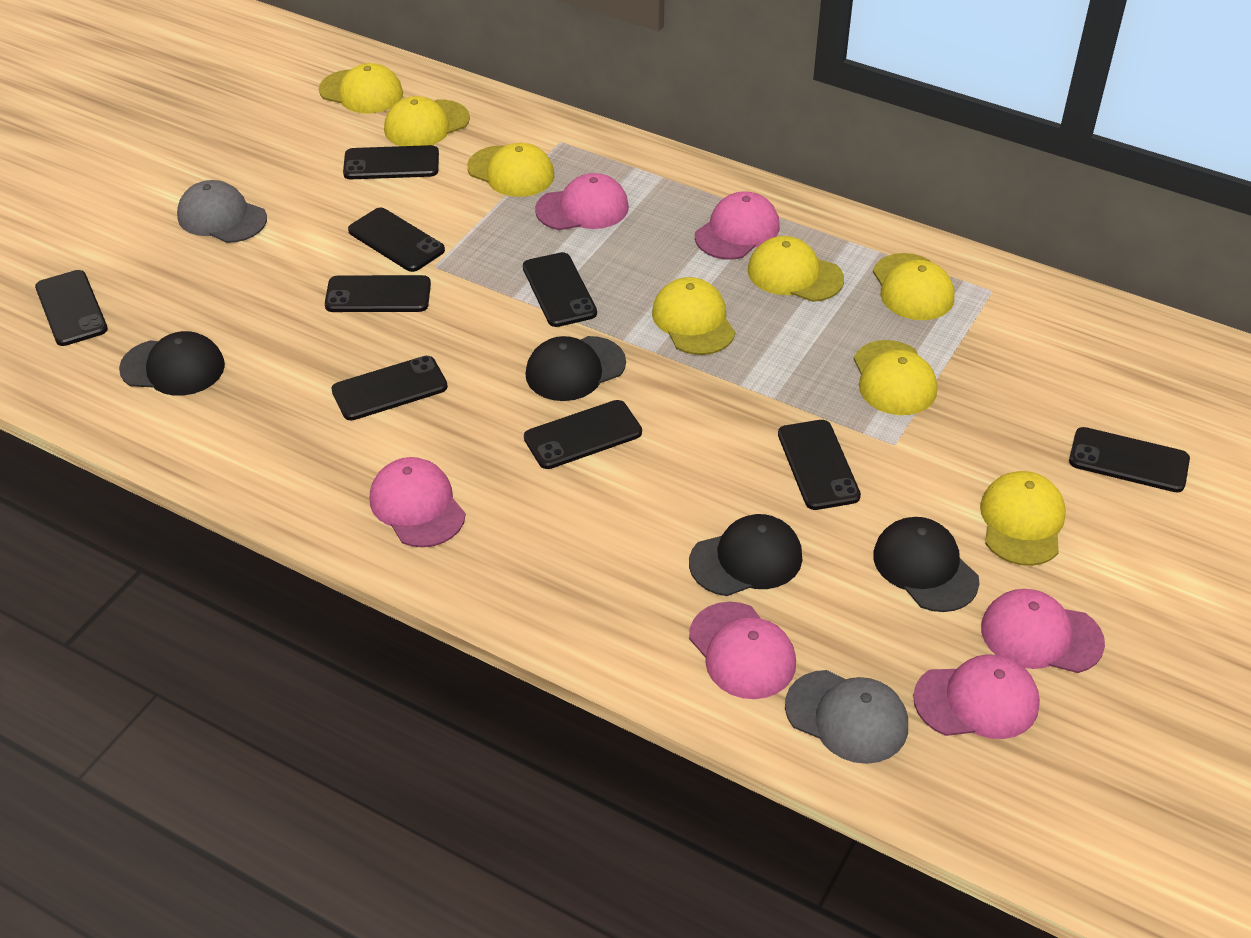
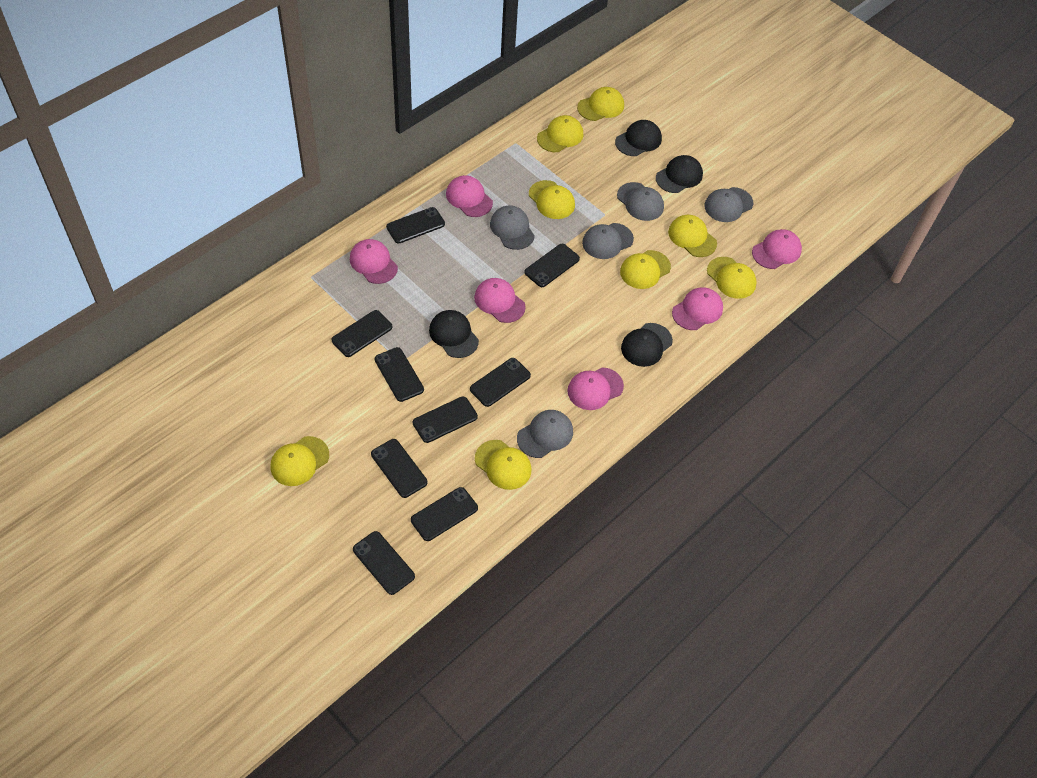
grey cap: [177,180,267,243] [785,670,908,764] = 2 -> [490,205,535,250] [517,410,573,458] [582,223,634,259] [617,182,664,221] [705,187,753,222] = 5

